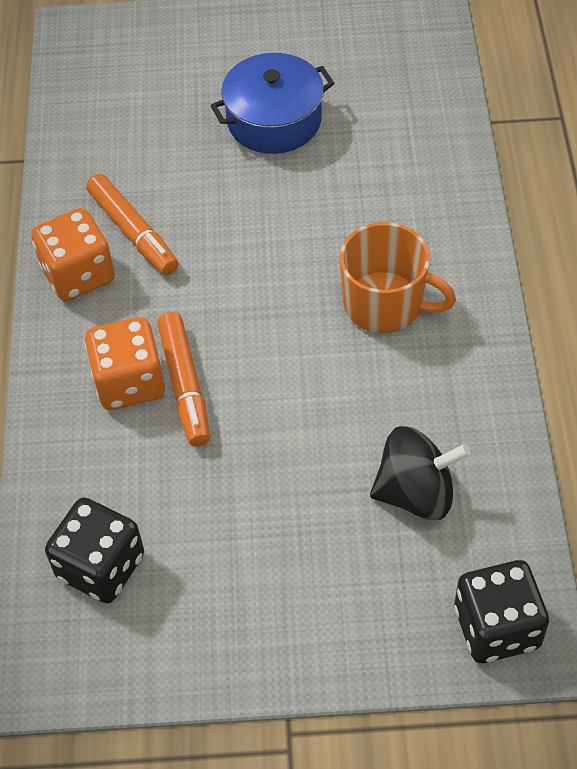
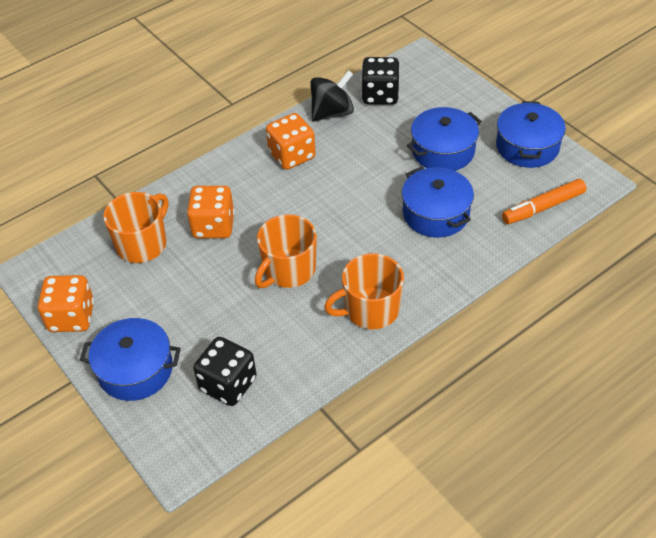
blue pot: [210,53,335,154] = 1 -> [80,318,181,401] [402,167,474,238] [407,107,482,171] [496,101,566,168] = 4
orange dice: [31,208,115,301] [85,317,165,410] = 2 -> [38,275,94,332] [187,186,235,238] [266,113,315,170] = 3
orange marker: [86,174,178,275] [157,312,210,447] = 2 -> [502,179,586,224] = 1
orange mug: [340,222,456,333] = 1 -> [103,192,168,263] [255,214,317,288] [324,253,404,329] = 3

